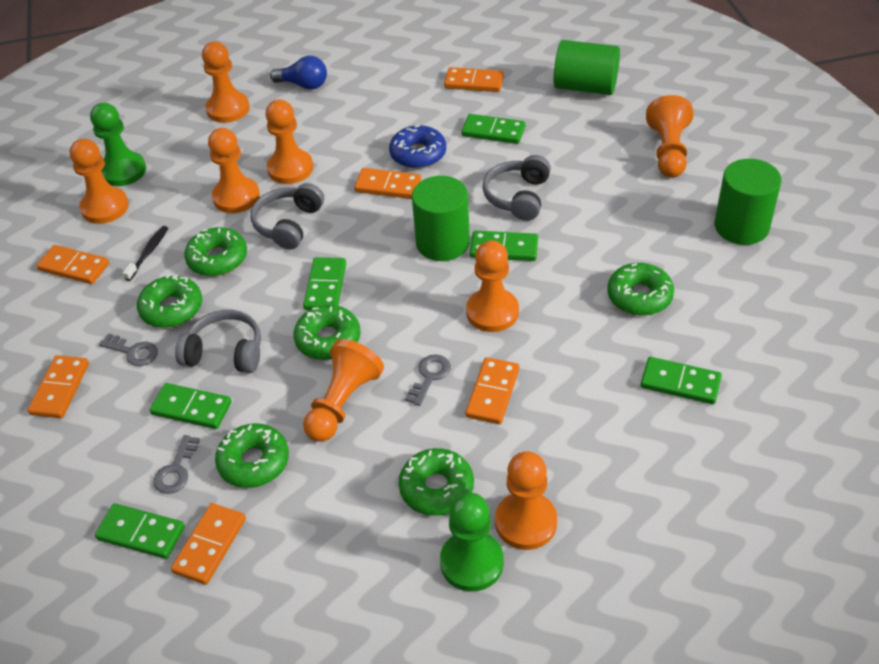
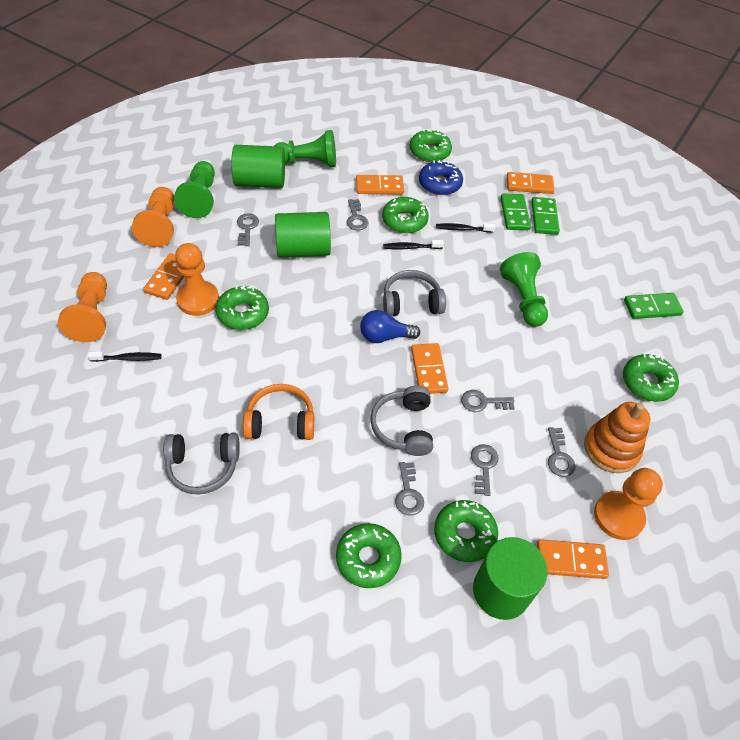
black toothbrush: [123,226,168,281] = 1 -> [88,352,162,362] [383,240,444,249] [436,223,495,233] = 3
green domino: [95,503,185,559] [150,383,232,429] [303,257,346,310] [461,114,525,144] [470,231,538,261] [641,357,722,404] = 6 -> [500,194,531,230] [531,197,560,235] [624,293,683,319] = 3
green pawn: [90,103,146,186] [440,492,504,592] = 2 -> [174,161,215,218] [274,130,336,167] [500,252,548,327] = 3
grey key: [99,333,158,366] [154,435,200,494] [405,354,451,406] = 3 -> [237,213,259,246] [346,199,368,230] [395,462,424,516] [461,390,515,412] [471,444,499,496] [548,427,575,477] = 6
orange domino: [28,355,89,418] [36,245,109,284] [171,503,246,585] [354,168,421,199] [444,67,504,92] [465,357,519,424] = 6 -> [143,253,185,300] [356,175,404,195] [411,343,449,394] [506,172,555,194] [537,539,609,579] = 5
orange headphones: none = 0 -> [243,384,314,440] = 1
orange pawn: [70,139,129,224] [202,41,250,123] [208,128,260,213] [265,100,313,184] [303,339,384,442] [466,240,519,332] [495,452,557,550] [646,95,693,178] = 8 -> [58,272,107,342] [132,187,174,247] [175,243,219,316] [594,468,663,540] = 4
orange stacking toy: none = 0 -> [584,402,650,473] = 1

